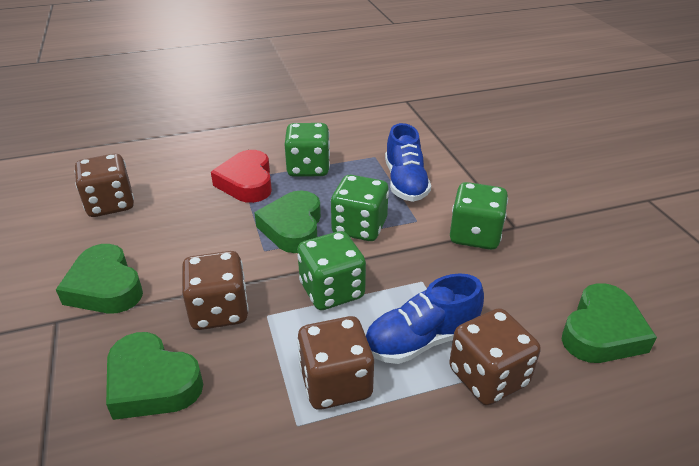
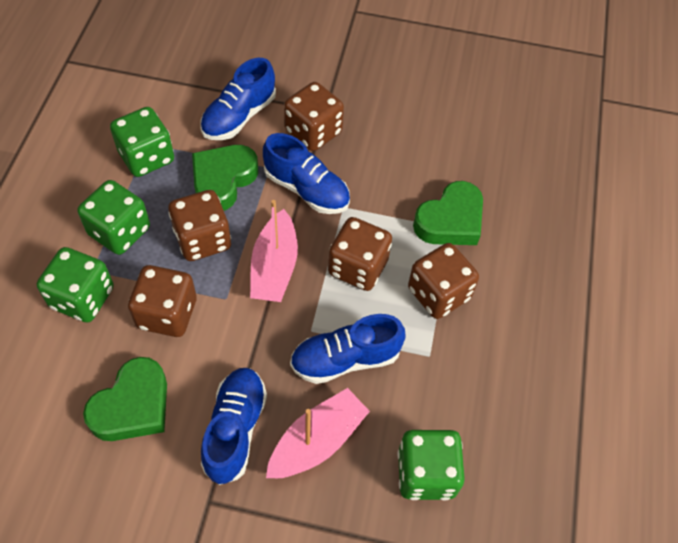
blue shoe: [365,273,484,364] [385,123,431,202] = 2 -> [200,58,276,140] [201,368,267,485] [263,133,350,214] [290,314,406,384] = 4
brown dice: [75,154,134,217] [182,251,249,330] [297,316,374,410] [449,308,541,405] = 4 -> [128,265,197,337] [168,190,231,261] [284,82,344,151] [328,217,392,291] [408,243,479,319] = 5
green heart: [56,244,143,314] [106,332,203,420] [254,190,321,253] [562,283,657,363] = 4 -> [83,357,167,441] [192,145,258,211] [413,181,483,245] = 3
pink boat: none = 0 -> [250,200,298,302] [266,388,370,478] = 2
red heart: [211,150,272,203] = 1 -> none = 0

